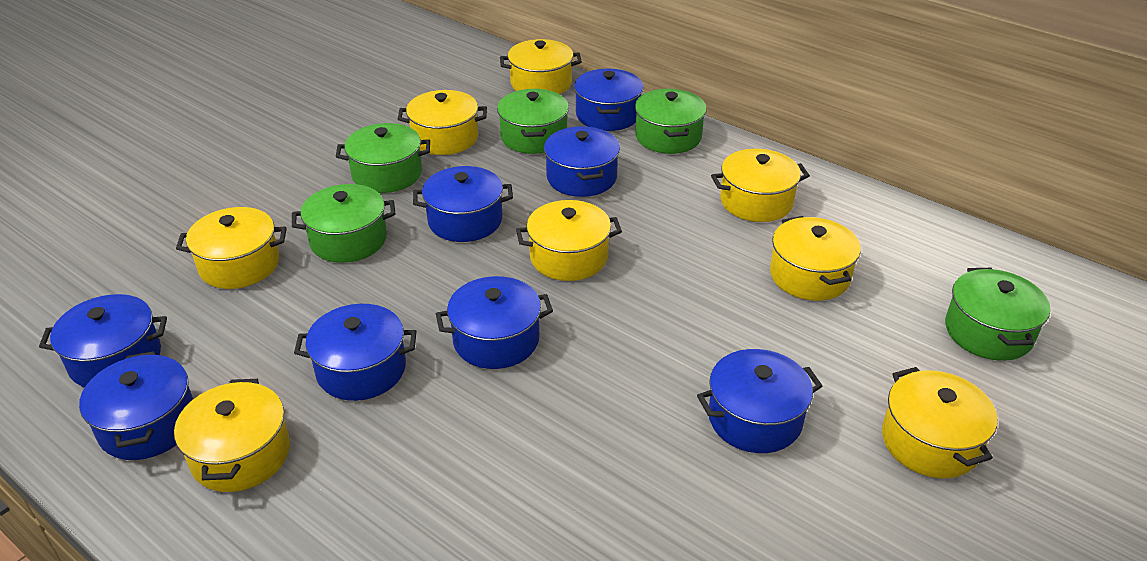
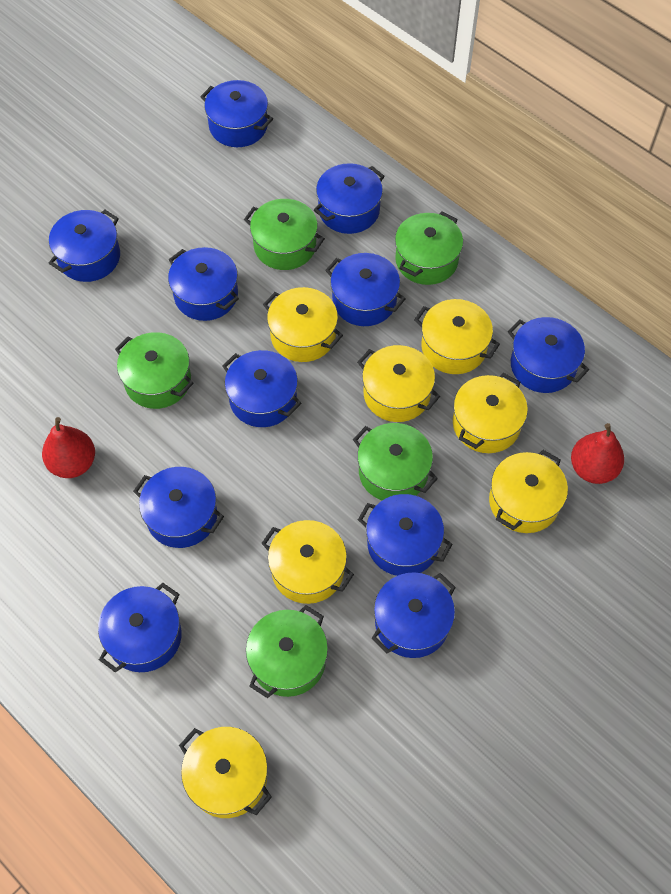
blue pot: [39,294,167,387] [79,351,193,460] [294,304,417,401] [413,166,513,242] [436,276,553,369] [544,126,620,197] [574,69,643,131] [697,349,822,453] = 8 -> [49,210,120,282] [98,583,181,673] [133,467,224,548] [168,247,239,321] [200,80,273,147] [222,350,301,427] [314,163,384,234] [325,253,405,326] [358,494,452,576] [372,572,456,658] [508,317,589,393] = 11
red pear: none = 0 -> [42,417,95,478] [571,423,624,484] = 2
yellow pot: [174,379,290,492] [176,207,287,289] [398,90,487,155] [500,39,582,94] [516,200,622,281] [711,149,810,222] [770,216,861,301] [882,367,997,478] = 8 -> [179,727,272,818] [261,520,354,604] [263,287,343,362] [357,345,440,422] [414,299,500,374] [453,373,528,453] [489,450,568,533] = 7

